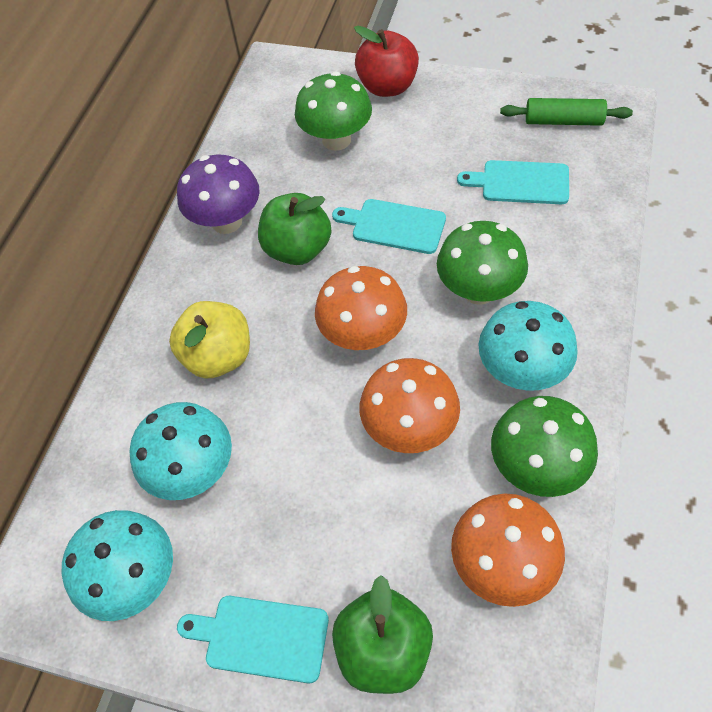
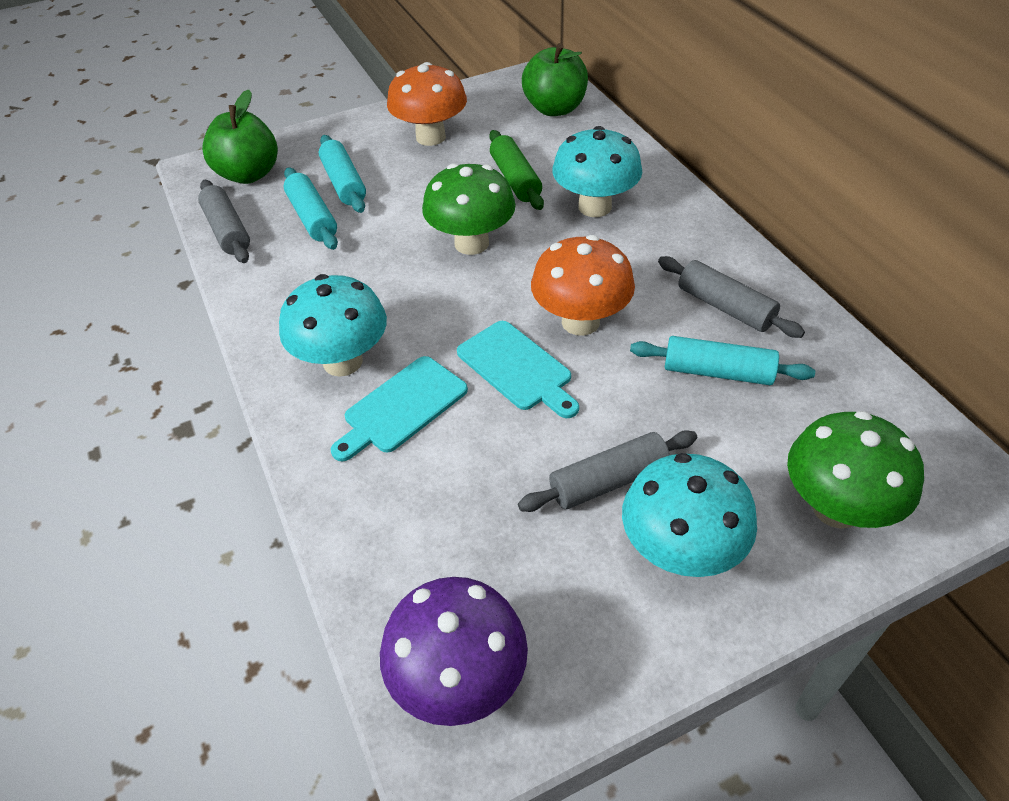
green mushroom: [295,72,372,151] [437,221,528,305] [491,396,598,497] = 3 -> [422,163,516,255] [787,411,924,529] = 2
grey rolling pin: none = 0 -> [198,180,250,263] [518,430,697,512] [658,256,805,338] = 3
orange mushroom: [315,266,407,350] [360,358,460,453] [451,494,565,607] = 3 -> [387,62,467,146] [531,235,635,336] = 2
red apple: [354,26,419,97] = 1 -> none = 0
turquoise cutting board: [177,596,329,683] [332,199,446,254] [457,160,569,204] = 3 -> [331,356,468,462] [457,321,579,418] = 2
turquoise rolling pin: none = 0 -> [284,167,338,250] [319,135,366,213] [630,336,815,385] = 3
yellow apple: [169,301,250,379] = 1 -> none = 0

